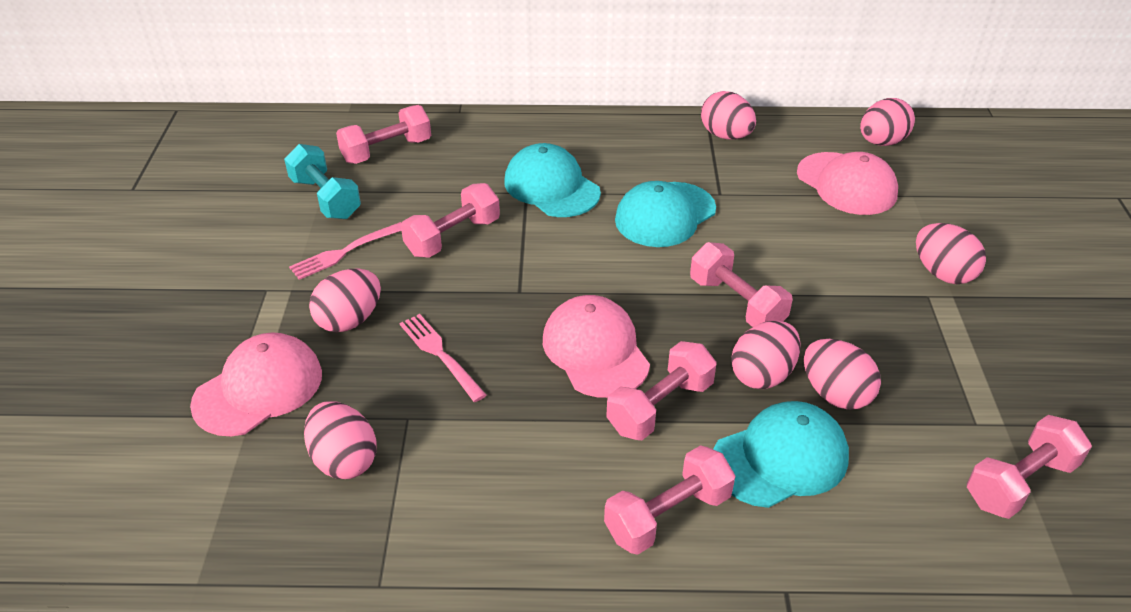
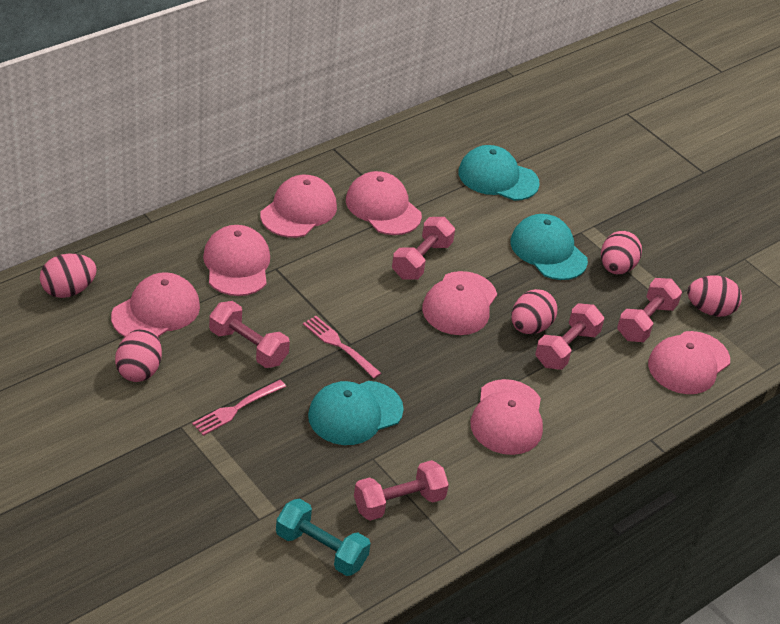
pink cap: [190,332,322,436] [543,295,650,398] [797,152,898,215] = 3 -> [111,272,200,337] [203,225,270,296] [260,175,337,238] [346,171,422,235] [422,271,497,335] [471,379,543,455] [648,331,730,394] = 7
pink dumbbell: [336,105,431,164] [401,183,500,258] [604,445,735,555] [606,341,717,440] [690,242,793,327] [967,415,1092,519] = 6 -> [209,301,290,368] [354,460,449,521] [392,217,455,280] [535,303,604,370] [617,278,682,342] = 5
pink egg: [304,401,377,479] [309,268,381,332] [701,91,756,139] [731,320,801,389] [804,339,881,410] [860,98,915,146] [916,223,986,284] = 7 -> [40,254,97,298] [115,328,162,382] [512,289,557,334] [601,231,642,274] [687,275,742,317] = 5

